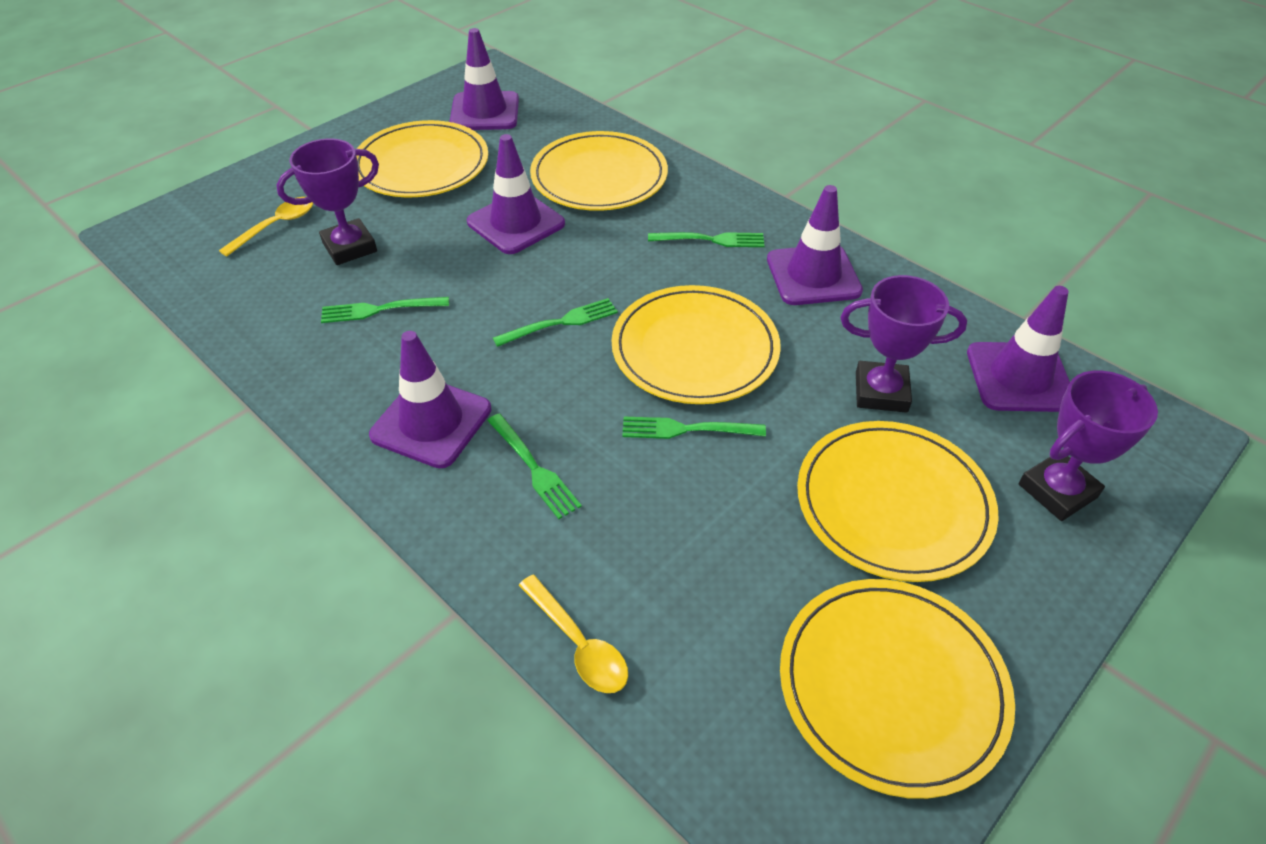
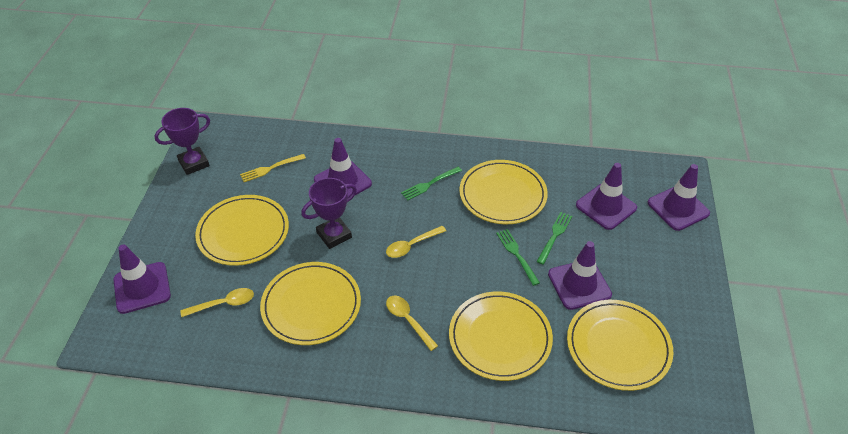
green fork: [321,297,449,323] [487,414,582,519] [493,298,618,347] [622,417,766,439] [648,232,765,247] = 5 -> [401,167,462,200] [496,229,540,286] [536,212,572,265] = 3
purple trophy: [276,139,379,265] [840,275,967,413] [1019,370,1158,521] = 3 -> [154,108,210,175] [301,178,357,249] = 2
yellow fork: none = 0 -> [240,154,306,182] = 1
yellow spoon: [219,197,313,257] [519,575,628,693] = 2 -> [180,288,254,317] [386,226,446,258] [386,296,438,351] = 3

